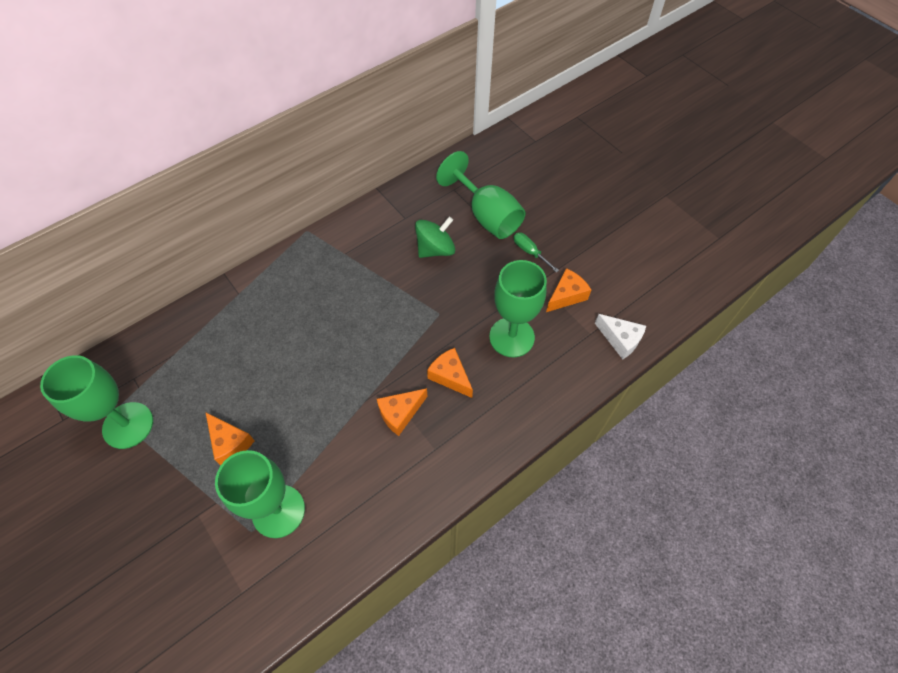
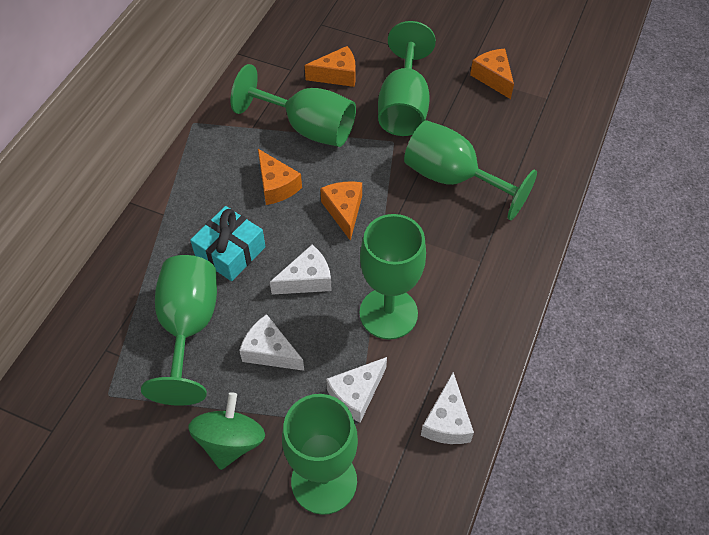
green goblet: [40,355,153,449] [215,450,305,538] [436,151,526,239] [489,260,547,357] = 4 -> [141,255,217,406] [231,64,356,147] [282,394,358,515] [360,214,426,340] [378,21,436,136] [404,120,537,220] = 6
green screwdriver: [514,233,559,273] = 1 -> none = 0
turquoise gift: none = 0 -> [190,206,266,281] = 1
white cheese: [595,314,646,359] = 1 -> [239,314,304,371] [270,245,332,295] [326,357,387,422] [421,372,474,444] = 4

